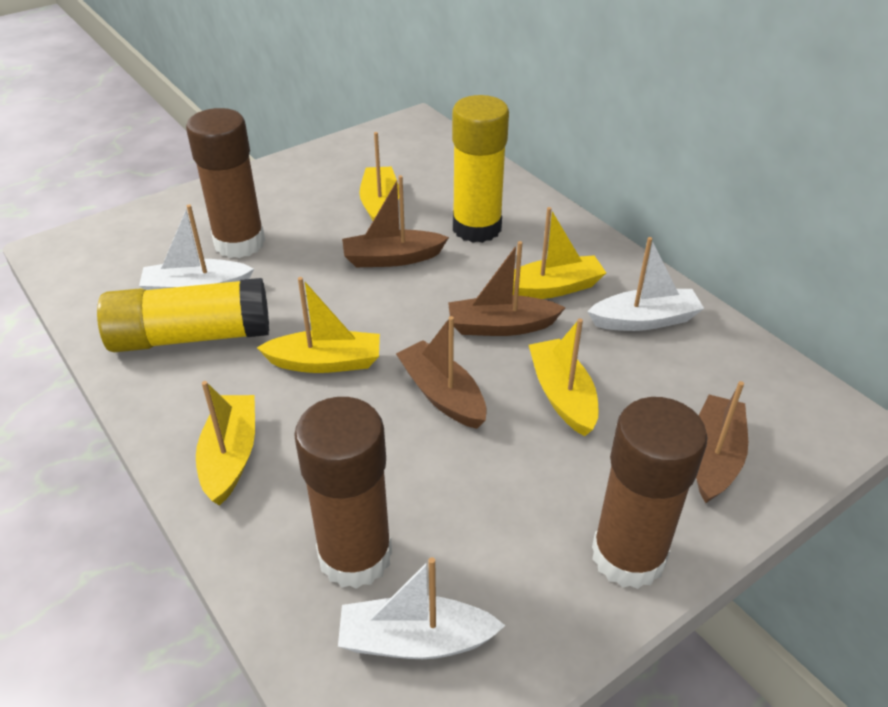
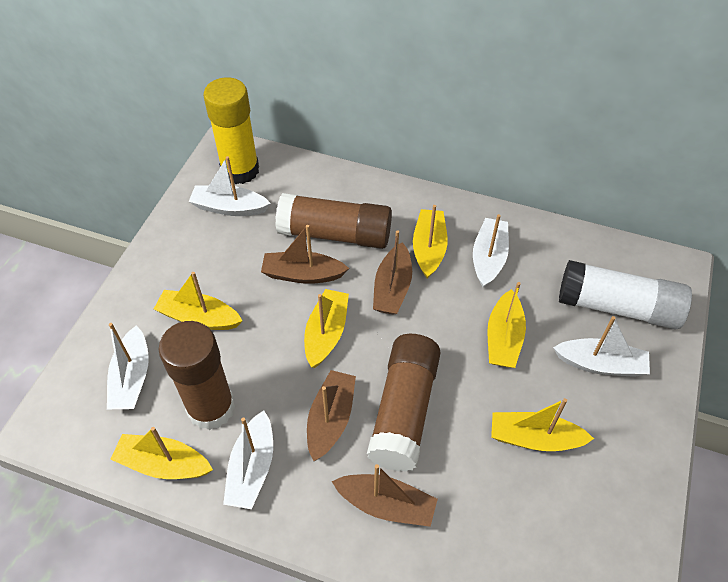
white boat: [139,204,254,290] [338,557,506,659] [587,237,704,331] = 3 -> [107,323,149,409] [189,156,271,216] [223,410,273,509] [473,214,509,288] [553,316,650,377] = 5
white glue stick: none = 0 -> [559,260,692,330] = 1
yellow boat: [196,381,255,506] [257,277,380,373] [359,132,399,221] [513,207,606,299] [529,319,599,436] = 5 -> [110,427,213,479] [154,272,243,330] [304,289,349,368] [413,205,448,279] [487,282,526,368] [491,398,594,451] = 6
yellow glue stick: [97,278,269,352] [452,95,509,243] = 2 -> [203,77,259,184] = 1

